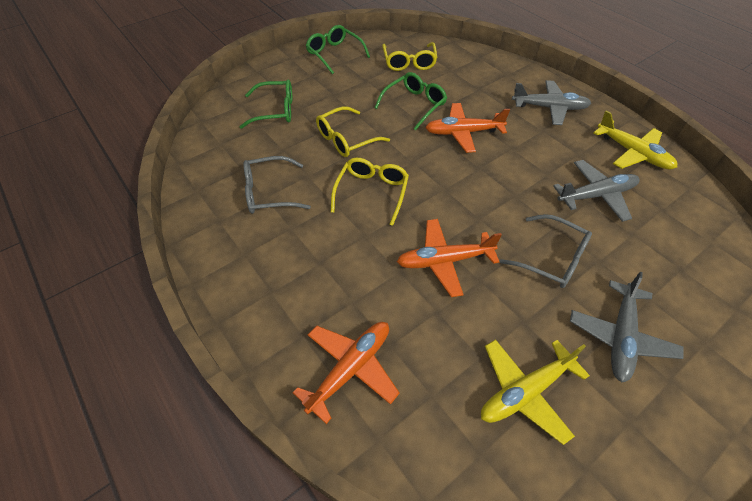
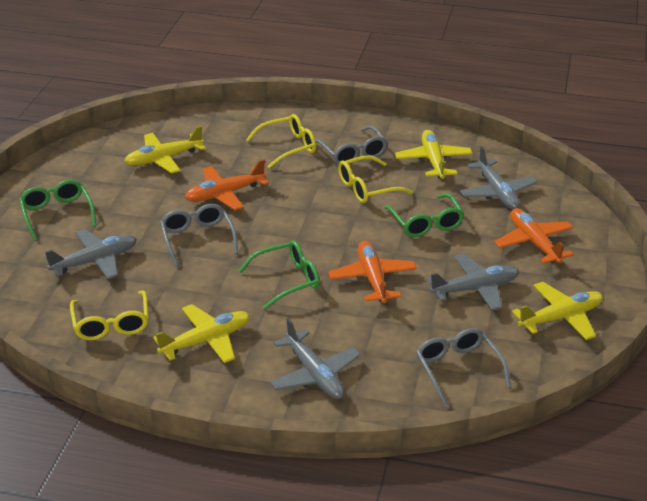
grey glasses: [243,156,311,214] [500,214,592,288] = 2 -> [160,204,238,266] [315,126,387,165] [416,328,511,406] = 3
grey plane: [512,80,591,125] [553,160,640,222] [570,272,683,382] = 3 -> [45,229,137,279] [270,318,360,399] [427,254,519,311] [460,146,537,209] = 4
yellow plane: [481,339,590,445] [593,111,677,169] = 2 -> [124,126,206,174] [153,304,250,363] [395,130,473,179] [512,282,603,340] = 4

